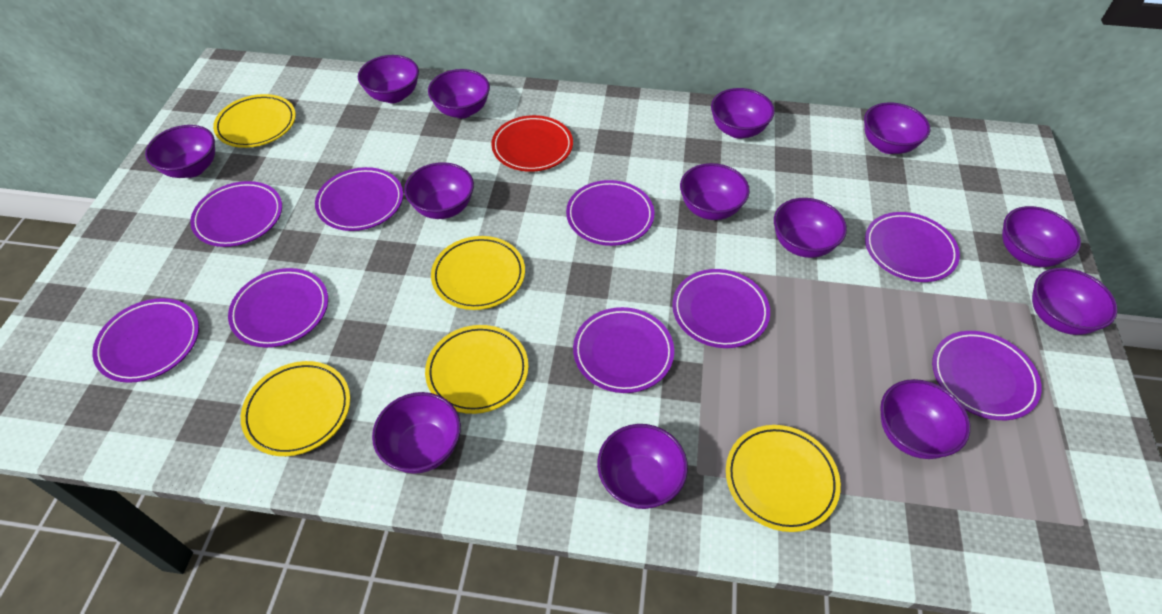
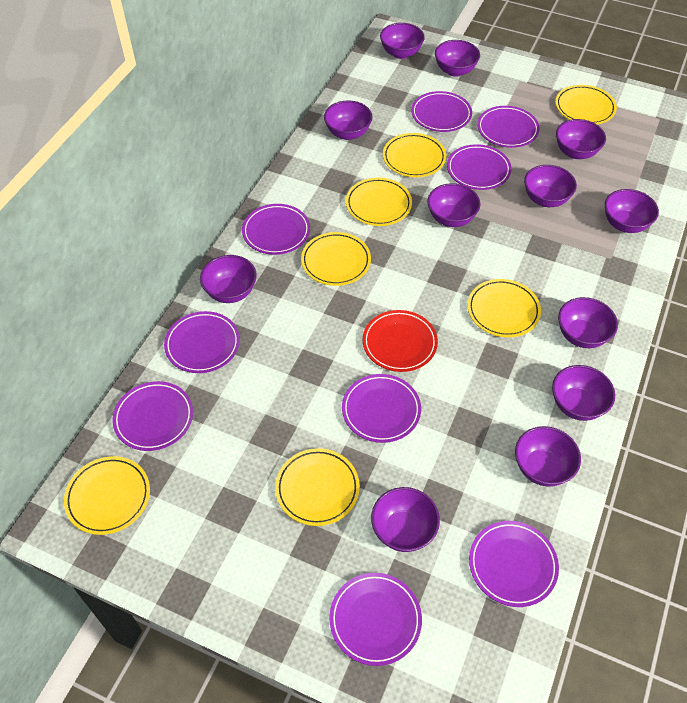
purple bowl: [145,125,215,178] [358,55,419,103] [372,392,461,474] [404,162,474,219] [428,69,490,118] [597,424,688,509] [680,163,750,220] [711,88,775,139] [774,198,847,258] [864,102,930,154] [880,379,970,459] [1002,206,1081,267] [1032,268,1118,335] = 13 -> [200,255,257,303] [324,100,373,140] [371,487,440,552] [380,23,425,59] [428,183,480,227] [435,40,480,77] [515,426,581,487] [524,165,577,207] [552,365,615,421] [556,119,606,159] [558,297,618,348] [605,189,659,233] = 12
yellow plate: [213,94,296,148] [241,361,350,456] [425,325,528,414] [431,236,525,310] [726,425,841,532] = 5 -> [64,456,150,535] [275,448,360,526] [301,232,371,286] [346,178,412,226] [383,133,446,177] [468,279,541,337] [555,85,617,124] = 7

